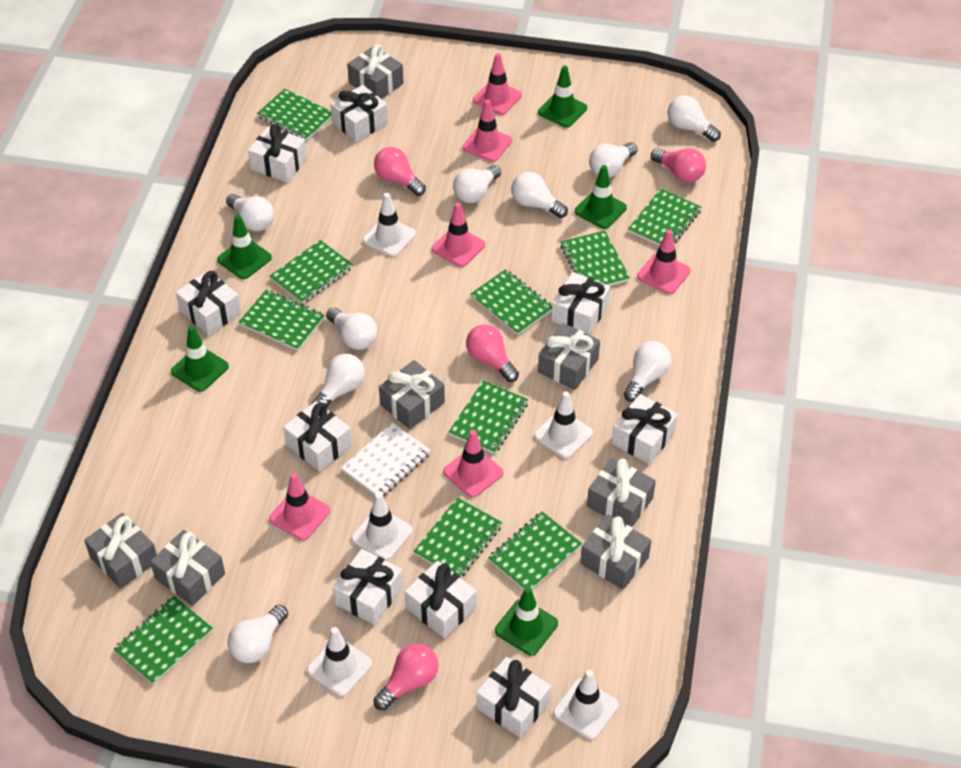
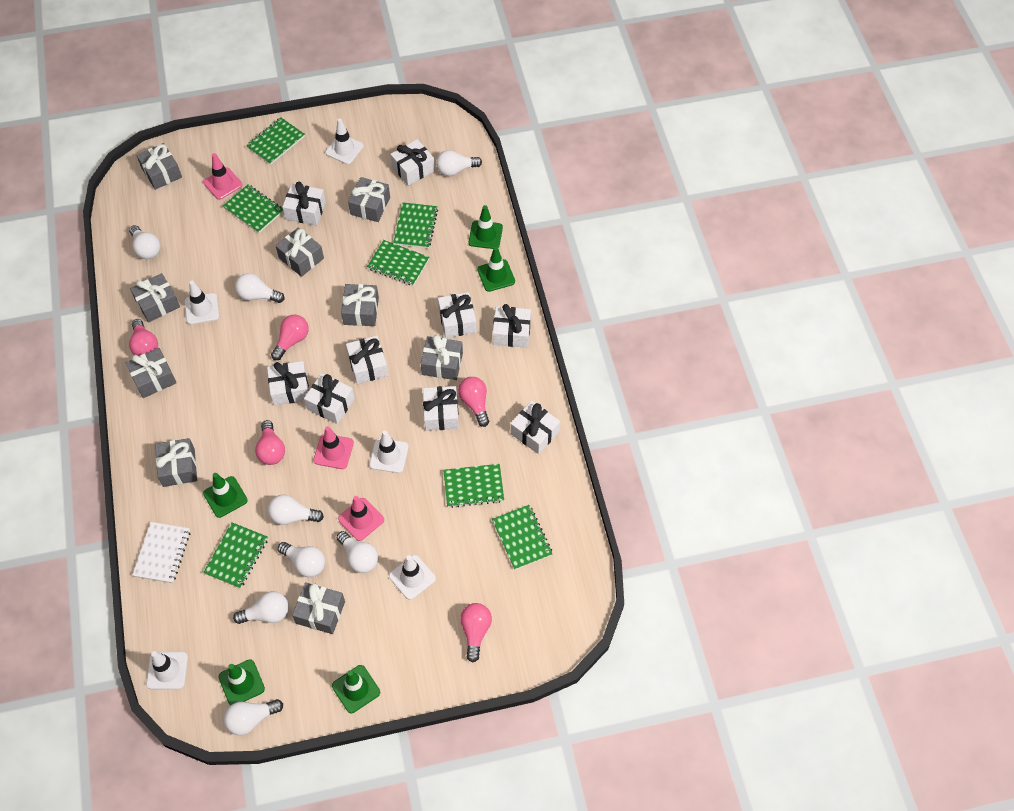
green notebook: [114,596,213,685] [239,290,325,351] [257,89,332,141] [270,240,353,304] [413,497,502,578] [449,381,529,454] [470,269,552,335] [488,511,582,590] [561,230,630,286] [628,189,701,246] = 10 -> [203,523,268,588] [223,184,283,233] [246,117,305,165] [367,240,429,286] [393,203,438,249] [443,464,504,508] [492,505,552,570] = 7
grey gift: [84,513,157,589] [150,530,225,606] [347,45,404,99] [379,360,445,429] [538,323,600,390] [580,515,651,590] [587,458,656,527] = 7 -> [126,348,177,398] [130,273,180,322] [137,143,182,190] [155,438,197,487] [276,227,324,277] [292,582,345,634] [341,284,379,326] [348,177,390,222] [420,335,463,380] = 9
pink light bulb: [373,643,439,711] [374,147,426,196] [466,324,519,382] [651,148,706,182] = 4 -> [129,319,158,356] [255,420,285,465] [271,315,309,360] [458,377,489,427] [460,603,492,663] = 5
pink traffic cone: [269,473,330,540] [432,203,485,267] [443,430,503,498] [462,99,512,162] [473,53,522,115] [637,229,691,294] = 6 -> [203,153,243,200] [313,426,354,469] [338,496,384,541] = 3
white light bulb: [226,194,274,231] [227,605,288,663] [312,354,365,407] [326,307,377,350] [453,165,501,203] [511,172,568,218] [589,142,638,178] [624,341,671,402] [668,95,721,142] = 9 -> [129,225,160,259] [224,699,283,735] [233,591,289,624] [235,273,285,303] [268,495,324,525] [278,542,325,577] [336,531,378,573] [436,150,482,176] = 8

